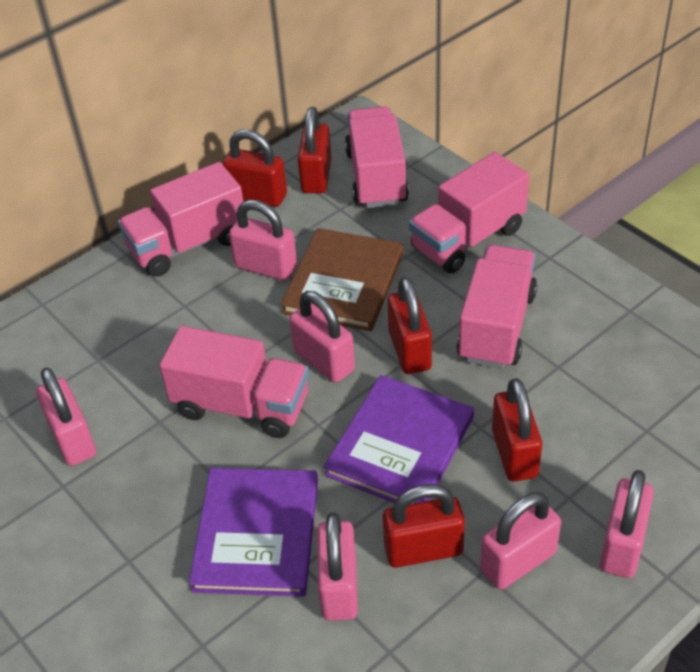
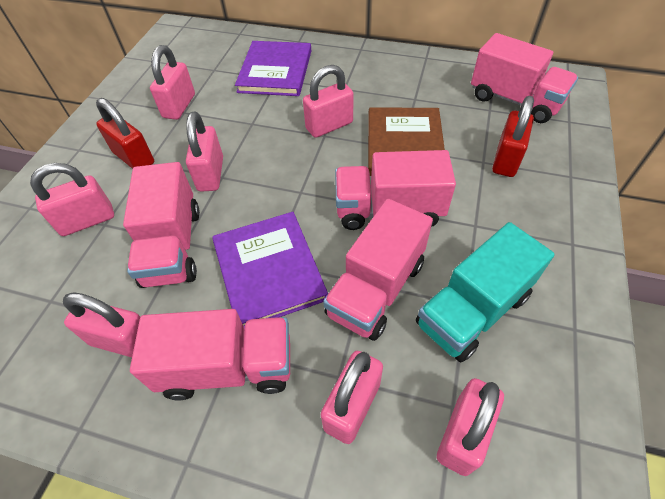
pink padlock: [36,368,96,466] [229,200,297,281] [289,291,355,383] [317,513,358,621] [480,492,561,590] [600,470,654,578] = 6 -> [30,163,114,236] [63,292,140,357] [150,45,195,120] [186,112,223,192] [303,65,353,138] [321,351,383,444] [437,378,504,476] = 7
red padlock: [223,130,287,207] [298,107,331,193] [383,484,465,568] [387,277,432,374] [492,378,542,482] = 5 -> [96,98,154,169] [492,96,534,177] = 2
turquoise truck: none = 0 -> [416,222,555,362] = 1

